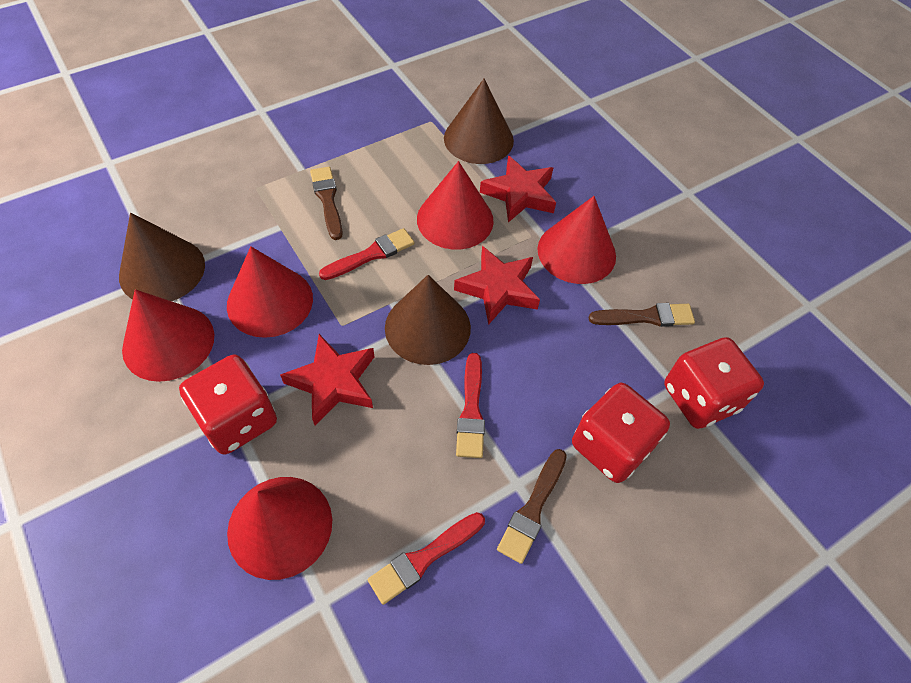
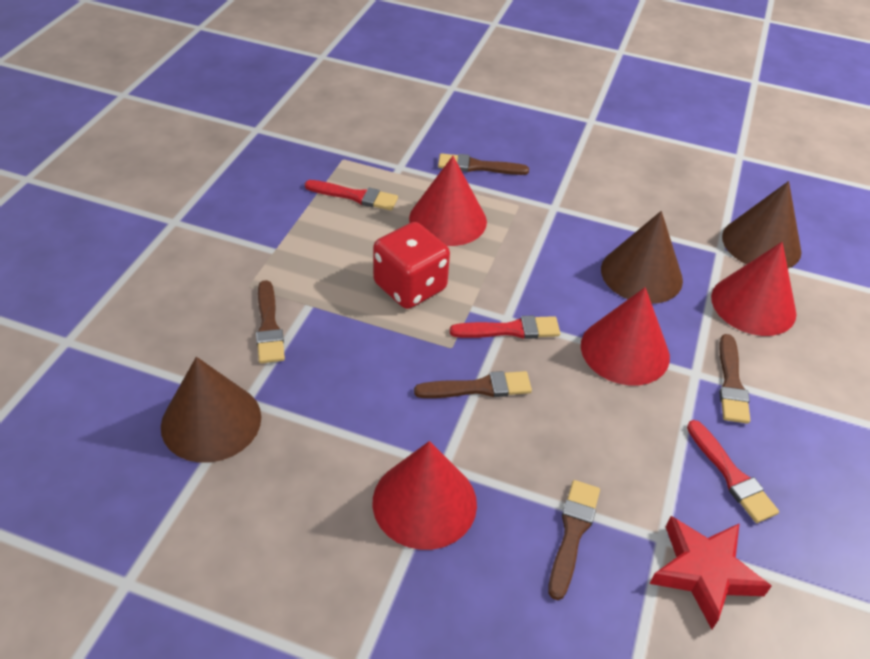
brown brush: [310,167,343,240] [497,449,567,564] [588,303,695,327] = 3 -> [256,280,285,363] [414,371,532,398] [438,153,529,175] [548,480,600,600] [719,334,750,424] = 5
red cone: [122,289,214,382] [227,246,313,338] [227,477,332,580] [417,161,494,249] [537,196,616,284] = 5 -> [373,441,477,550] [409,156,487,246] [581,287,670,385] [711,242,797,336] = 4
red dice: [179,355,277,455] [572,383,670,483] [664,337,764,429] = 3 -> [373,222,450,309] = 1
red star: [280,334,374,425] [454,246,540,325] [480,155,556,223] = 3 -> [650,516,772,629] = 1

